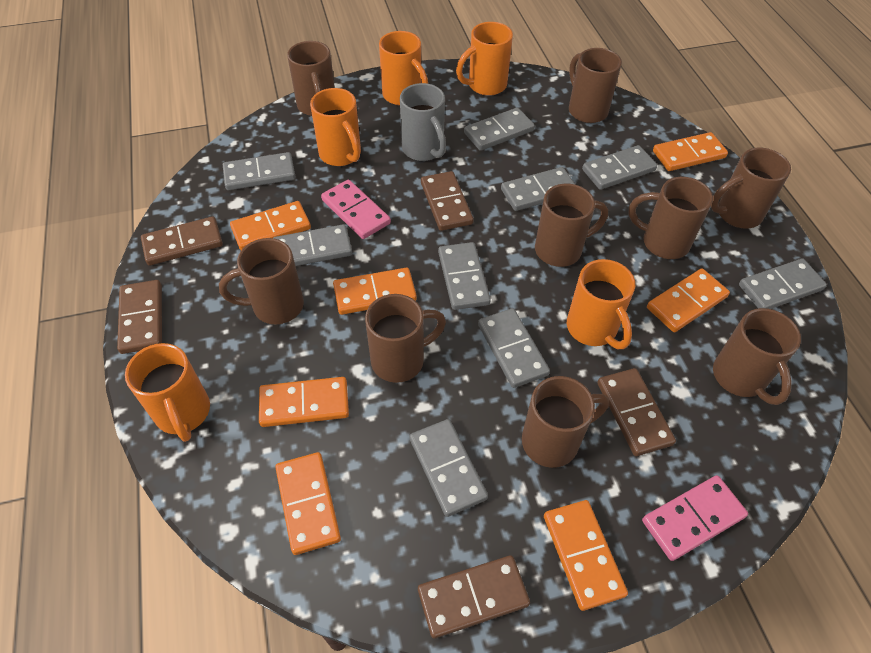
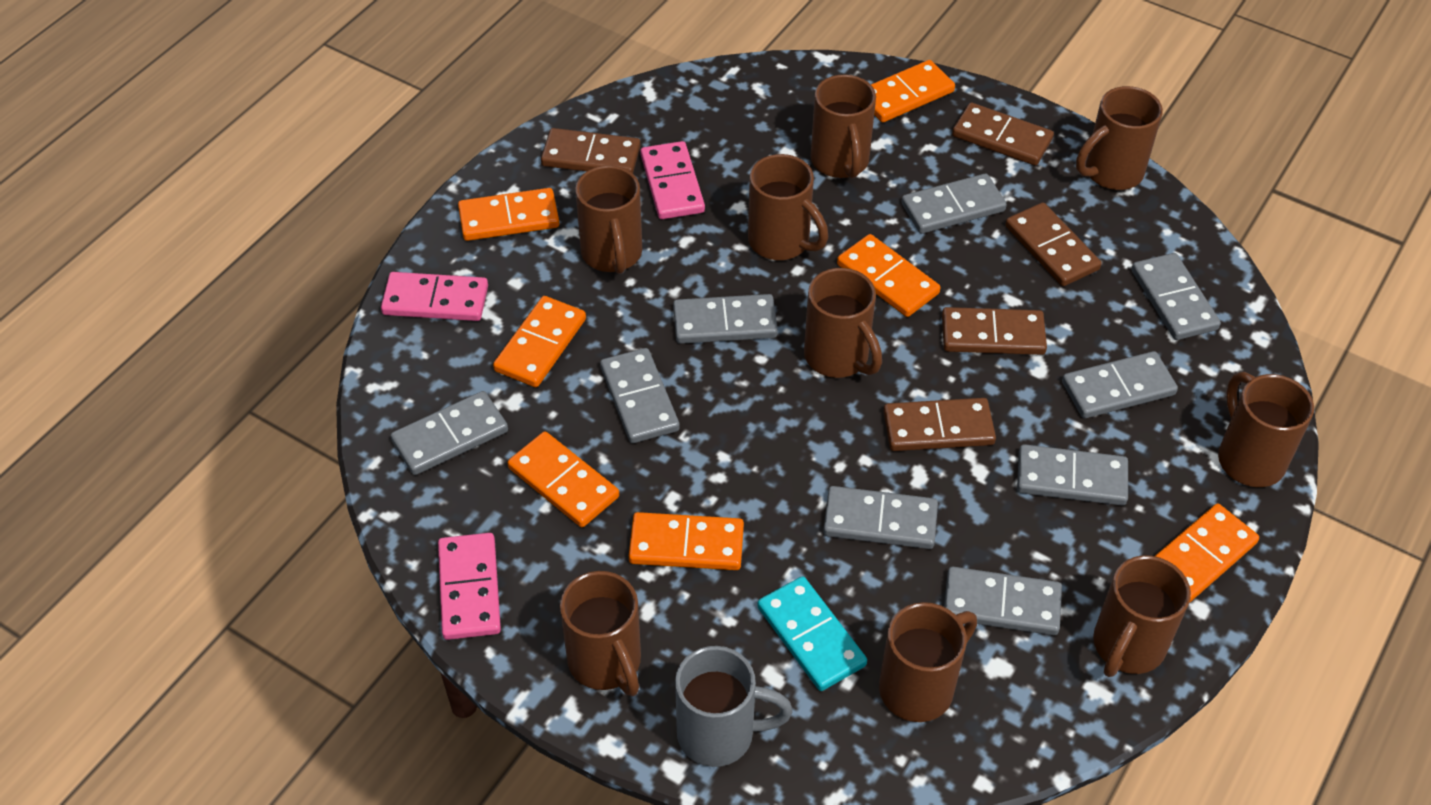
orange mug: [125,343,210,442] [310,88,361,166] [379,31,428,105] [456,22,513,96] [567,259,635,349] = 5 -> none = 0
pink domino: [321,180,391,239] [642,475,748,561] = 2 -> [381,272,488,321] [438,533,501,640] [640,141,705,219] = 3
turquoise domino: none = 0 -> [757,576,867,691] = 1

